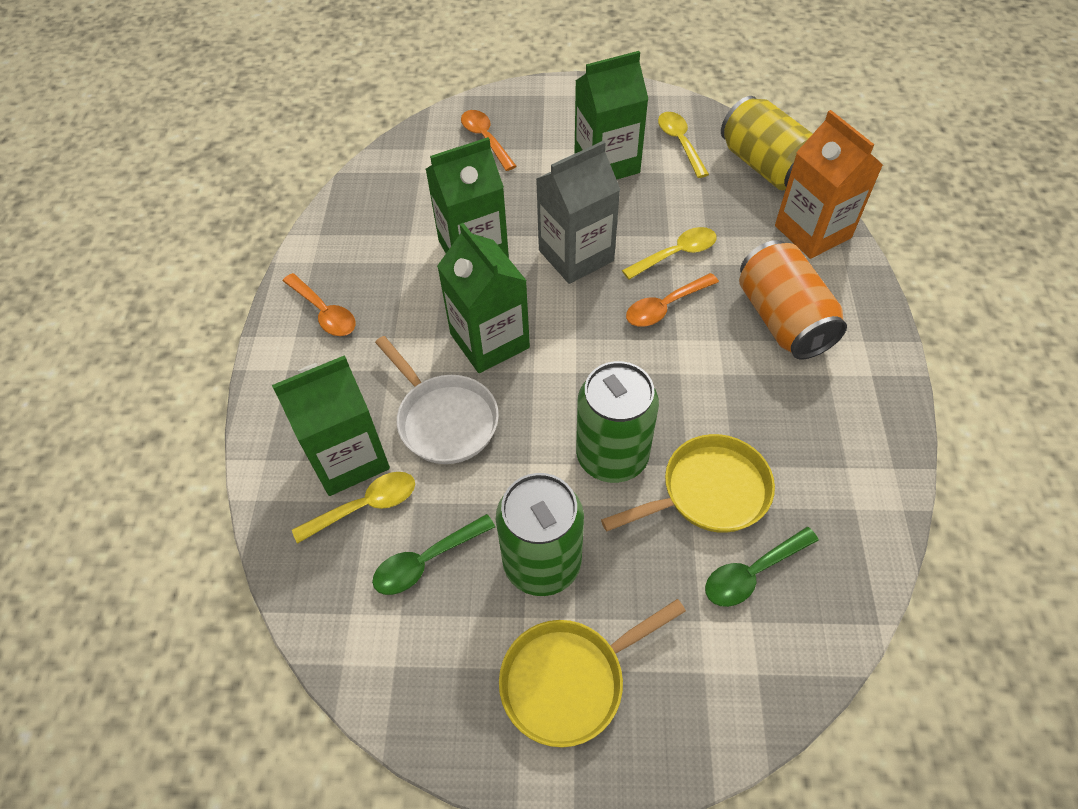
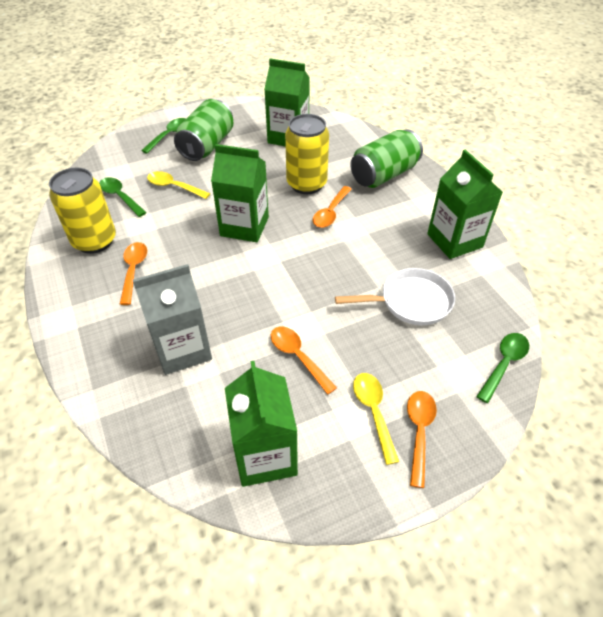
green spoon: [372,514,495,595] [705,527,819,607] = 2 -> [99,177,147,217] [141,118,185,153] [476,333,529,403] = 3
orange can: [739,240,847,359] = 1 -> none = 0
orange carton: [775,110,883,259] = 1 -> none = 0
orange spoon: [283,273,355,336] [461,110,516,171] [626,273,719,327] = 3 -> [120,242,147,305] [271,326,337,395] [312,186,351,228] [407,391,437,488] = 4
yellow can: [721,96,813,190] = 1 -> [49,168,116,254] [285,114,329,194] = 2
yellow pan: [499,599,686,747] [601,434,775,533] = 2 -> none = 0
yellow spoon: [292,472,415,544] [622,227,717,280] [658,112,709,178] = 3 -> [147,171,210,199] [353,373,399,465] = 2

